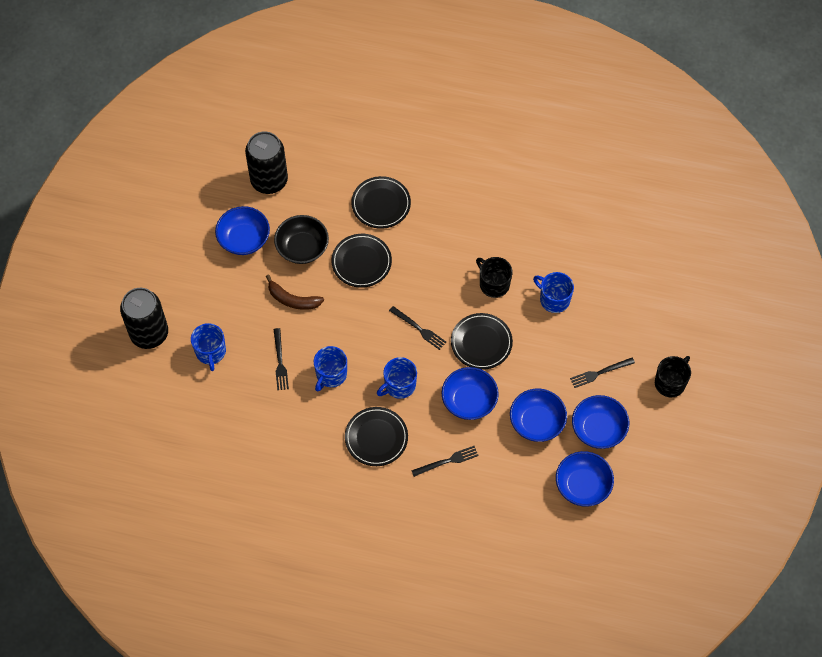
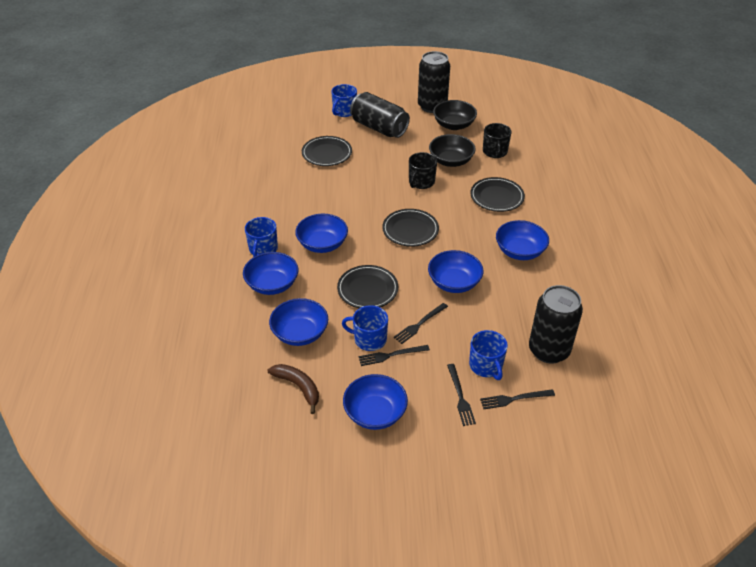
black bowl: [274,215,329,264] = 1 -> [429,134,476,167] [433,100,477,130] = 2
black can: [120,288,168,349] [245,131,288,194] = 2 -> [350,92,410,138] [418,51,450,113] [529,285,583,363] = 3
blue bowl: [215,206,270,255] [441,367,499,420] [510,389,567,442] [556,451,614,507] [572,395,629,449] = 5 -> [243,252,298,295] [269,298,328,346] [295,214,348,253] [343,374,408,430] [428,250,484,293] [496,220,549,260] = 6

